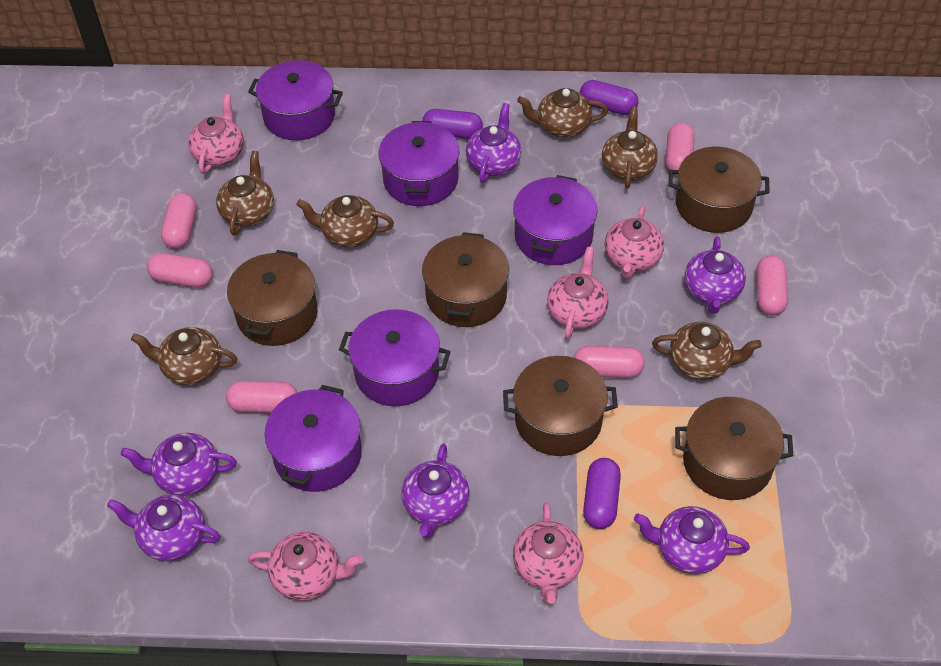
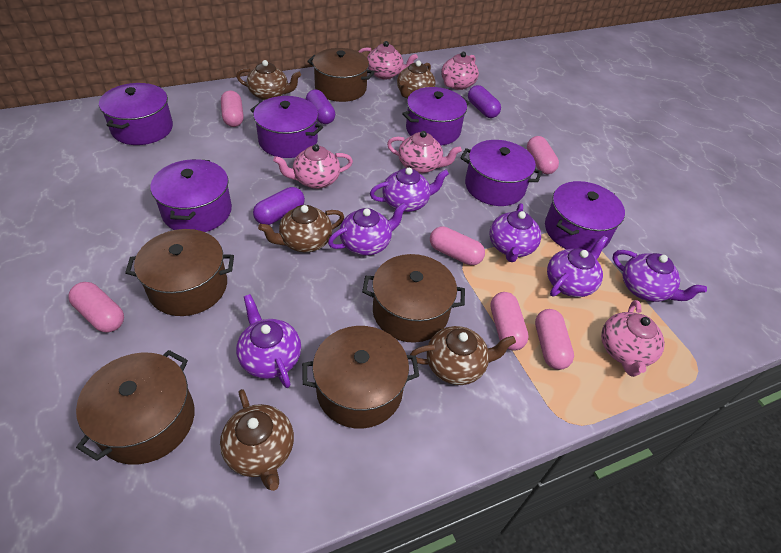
brown teapot: [131,327,237,385] [216,151,274,235] [296,195,394,248] [517,88,608,138] [602,107,658,189] [652,322,762,380] = 6 -> [220,389,294,491] [236,60,301,100] [258,205,344,252] [397,61,436,98] [410,326,516,385] = 5
purple pot: [248,60,343,141] [264,385,362,492] [339,309,451,406] [379,121,460,206] [513,175,598,265] = 5 -> [99,83,173,145] [150,159,232,232] [250,96,323,158] [402,87,469,145] [460,140,542,206] [545,181,625,251] = 6

